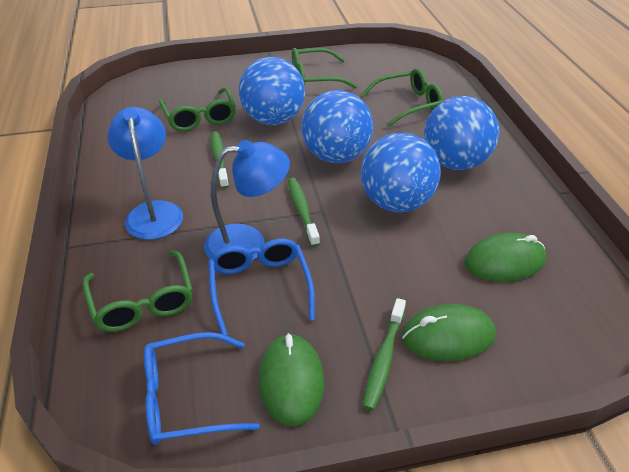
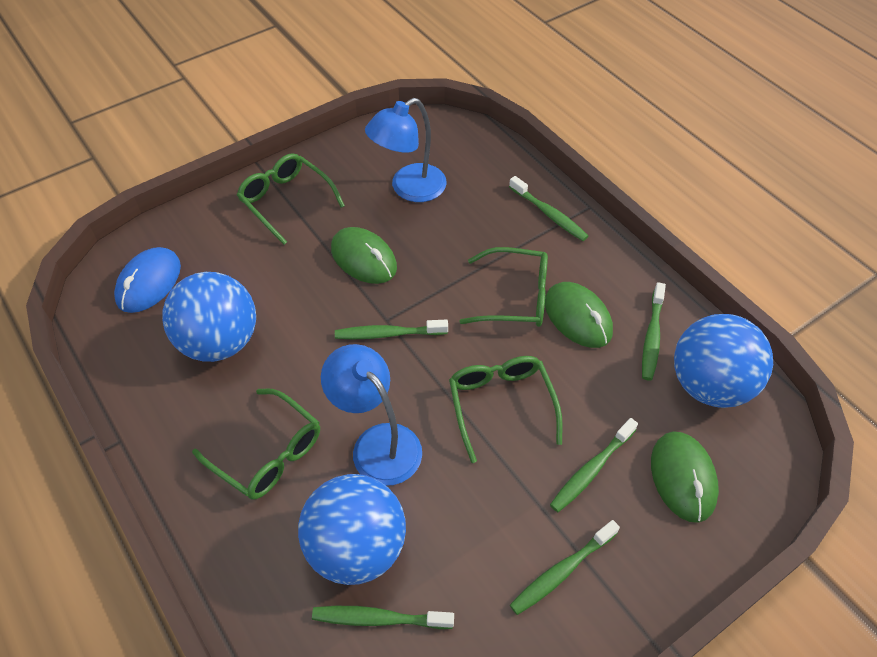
blue ball: [239,57,305,125] [301,90,373,163] [361,133,441,212] [424,96,499,170] = 4 -> [162,272,256,362] [298,474,406,585] [674,314,773,408] = 3
blue glasses: [144,332,260,445] [208,238,315,335] = 2 -> none = 0
blue mouse: none = 0 -> [114,247,181,313] = 1
green toothbrush: [211,131,229,189] [288,178,320,247] [362,298,406,411] = 3 -> [312,606,454,629] [335,319,448,339] [509,176,588,241] [510,520,620,615] [550,418,638,512] [642,282,666,381] = 6

